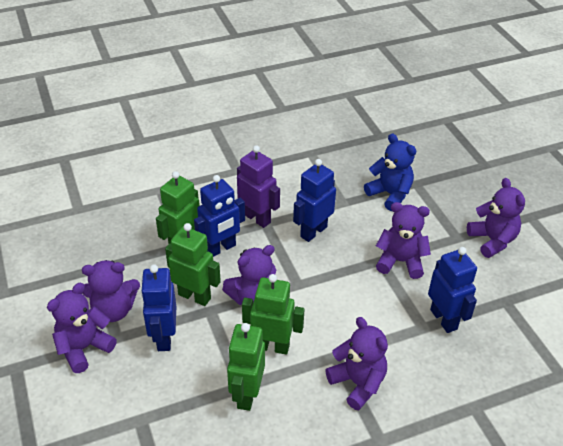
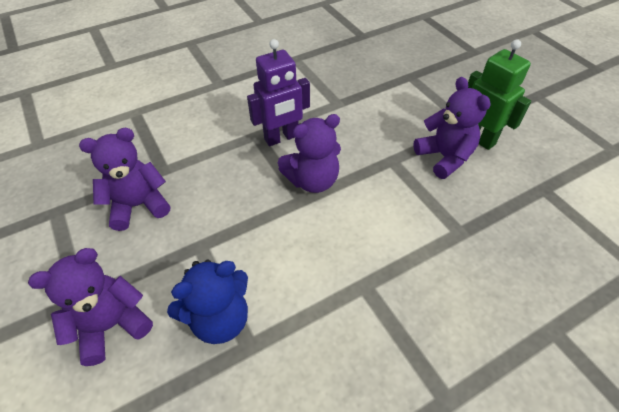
blue robot: [141,265,176,351] [194,175,245,257] [293,159,336,242] [428,247,477,333] = 4 -> none = 0
green robot: [156,171,200,244] [165,223,221,306] [227,323,265,411] [242,274,305,355] = 4 -> [468,39,531,150] = 1
purple teddy bear: [47,283,117,373] [82,260,140,322] [222,245,276,305] [325,317,388,410] [376,202,431,279] [467,178,525,258] = 6 -> [28,248,153,366] [79,128,170,231] [278,114,341,193] [413,77,491,179] = 4

